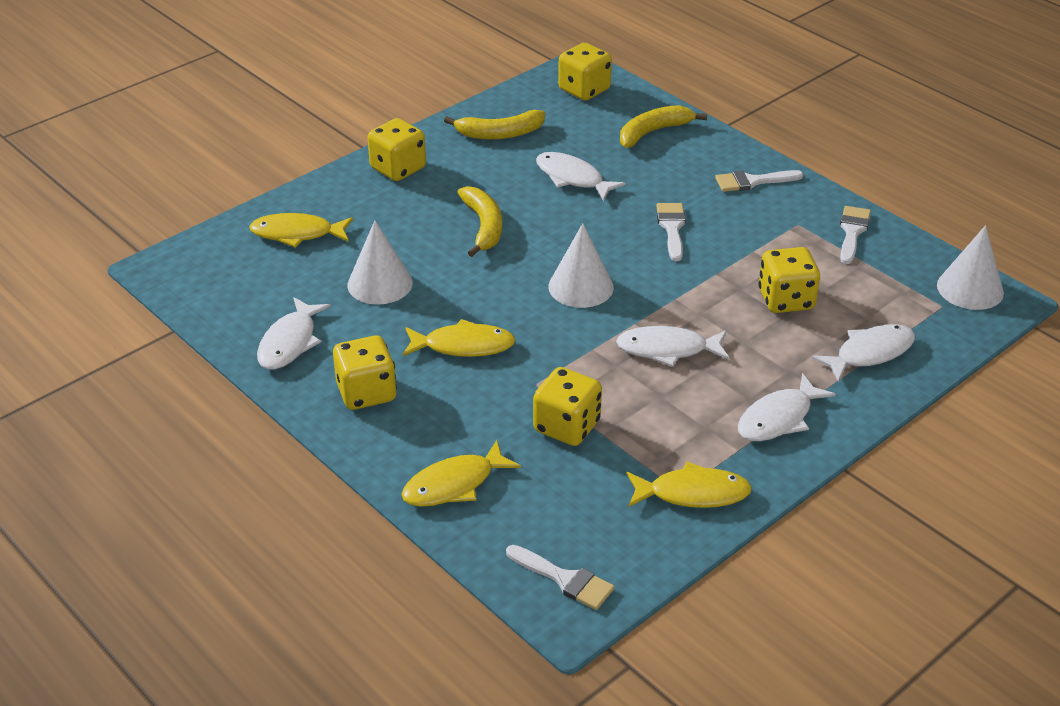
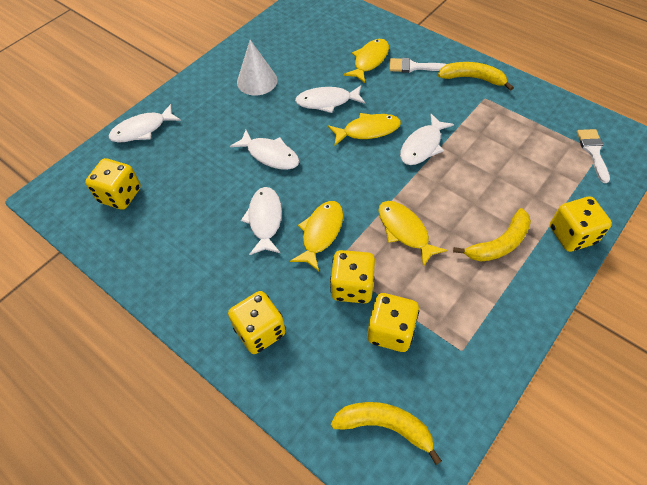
white brush: [506,545,615,610] [657,203,686,261] [715,170,803,192] [840,206,871,264] = 4 -> [389,58,446,73] [577,129,610,183] = 2
white cone: [347,221,413,305] [548,223,614,308] [937,225,1004,310] = 3 -> [237,40,278,96] = 1

